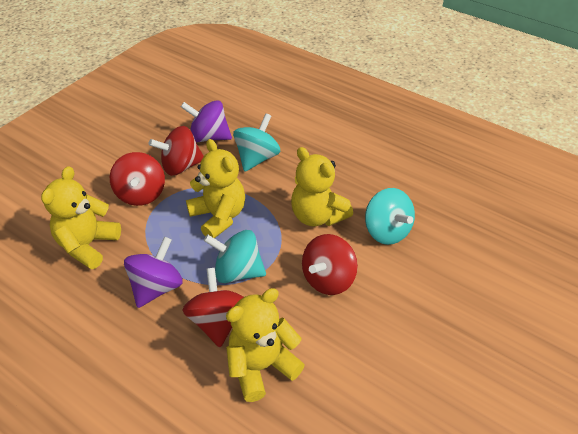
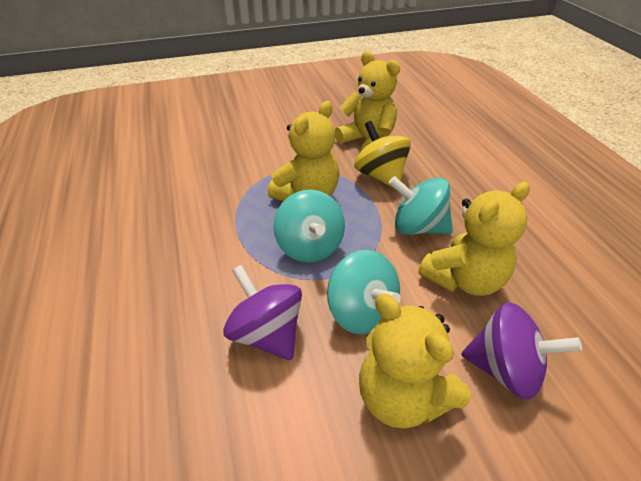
red spinning top: [110,152,165,206] [149,126,204,176] [182,268,243,347] [302,234,358,295] = 4 -> none = 0
yellow spinning top: none = 0 -> [354,121,411,189] = 1

